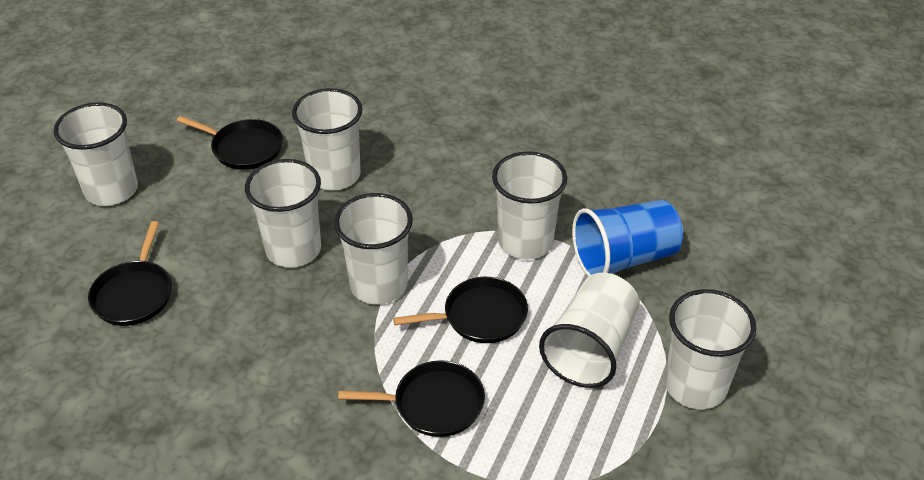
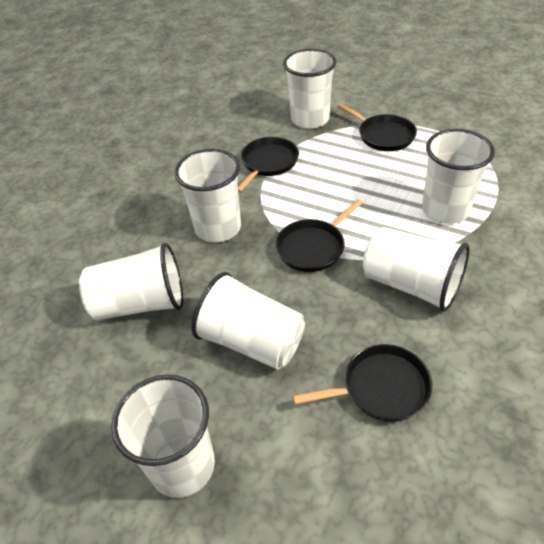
blue cup: [572,200,683,277] = 1 -> none = 0

